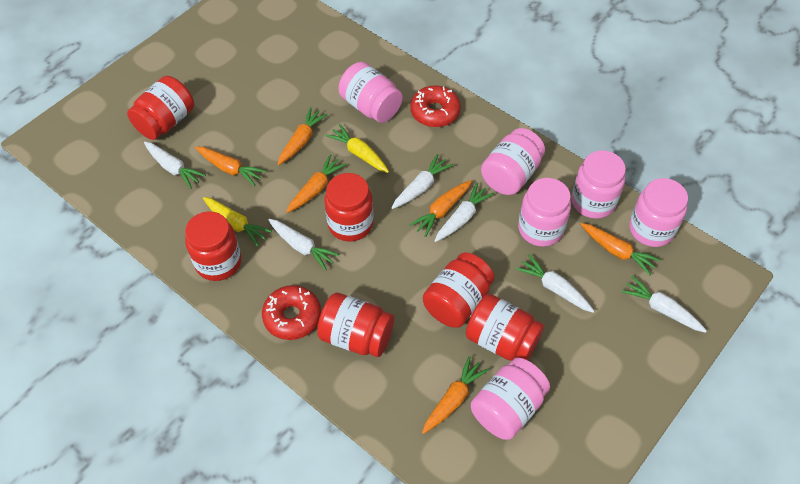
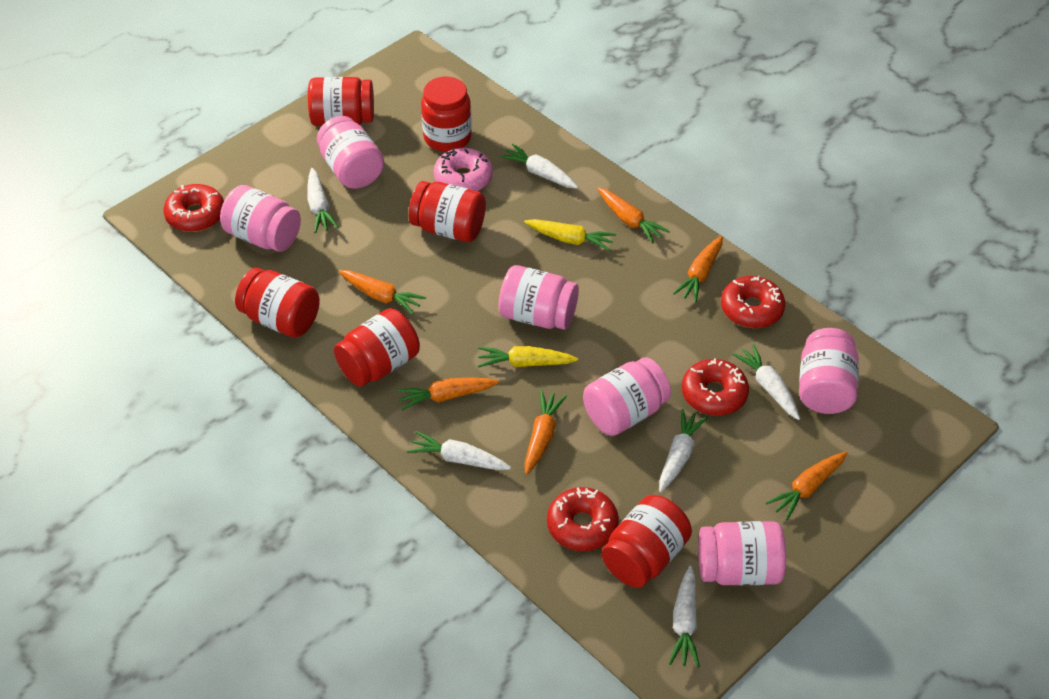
pink donut: none = 0 -> [434,148,493,191] = 1
red donut: [262,285,321,340] [410,85,461,127] = 2 -> [163,184,224,232] [547,487,619,551] [682,358,749,416] [721,276,785,328] = 4

